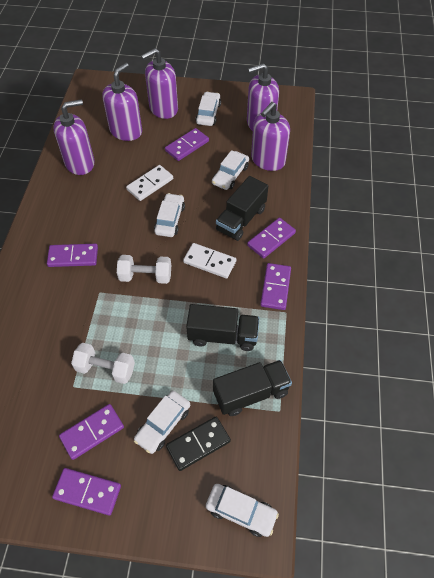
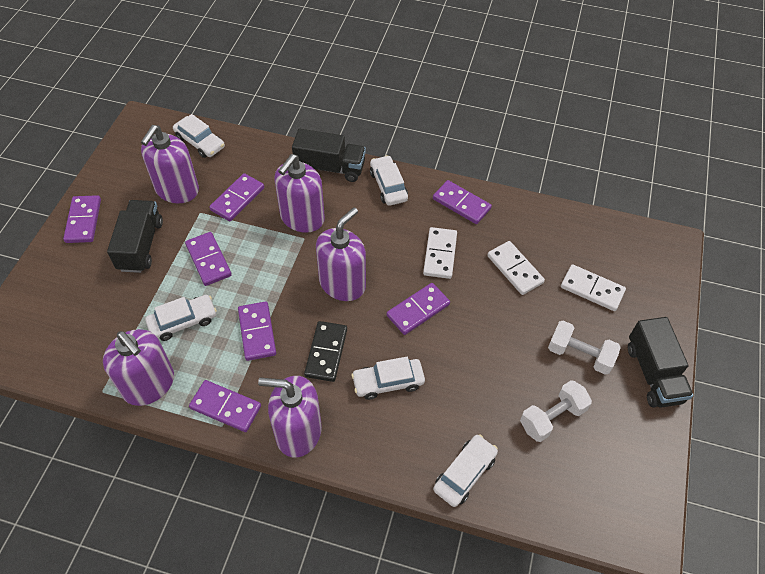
purple domino: [47,244,98,267] [52,468,121,516] [59,404,124,460] [165,128,209,161] [247,218,296,258] [260,263,291,310] = 6 -> [63,195,101,243] [185,232,232,286] [189,380,261,432] [209,173,264,221] [238,301,276,361] [387,283,450,335] [433,180,492,224] = 7
white domino: [126,165,173,201] [183,243,236,279] = 2 -> [423,227,457,279] [487,241,545,295] [561,264,626,311] = 3

